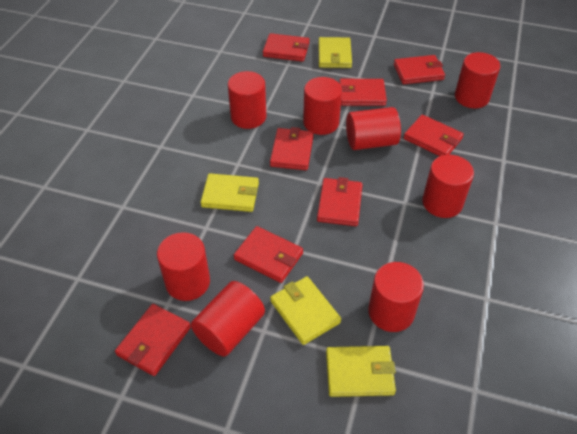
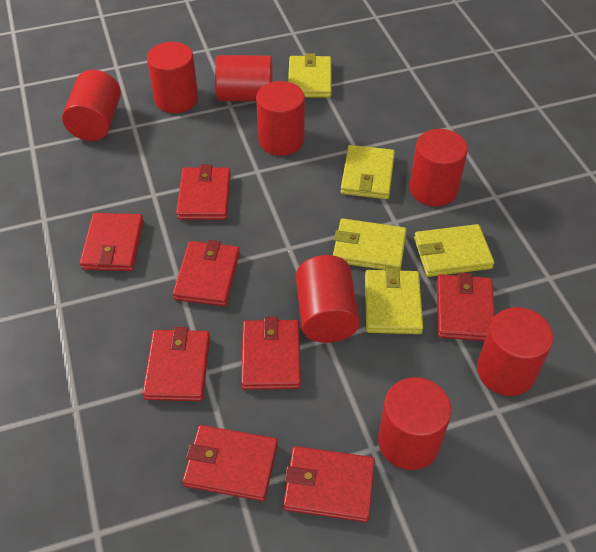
yellow wallet: [200,173,259,212] [270,276,341,345] [318,37,352,68] [326,346,396,397] = 4 -> [288,53,332,98] [333,218,407,271] [341,145,395,199] [365,267,423,334] [414,224,494,277] = 5

